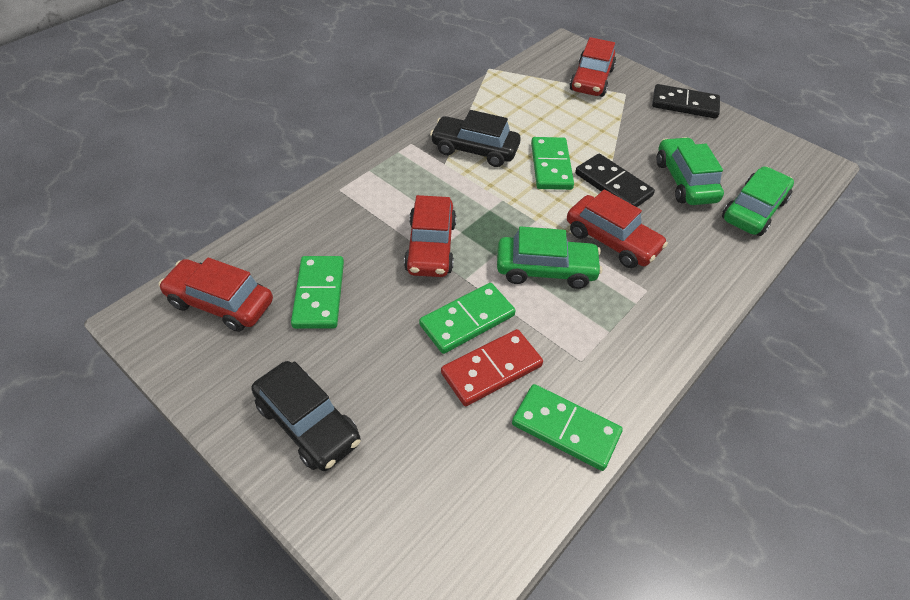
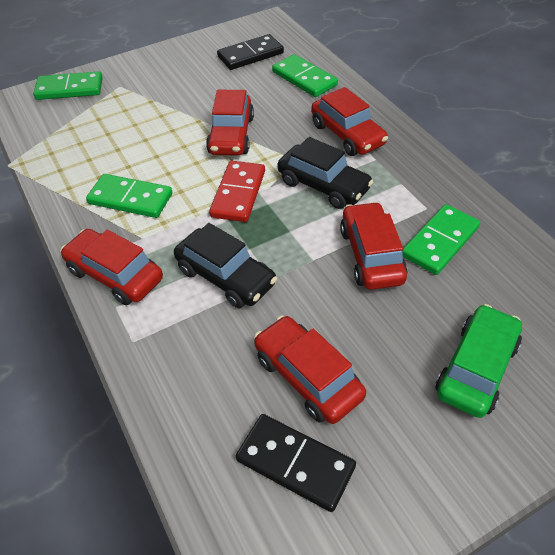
green car: [497,226,602,289] [657,137,724,205] [722,166,794,236] = 3 -> [436,304,522,418] = 1
red car: [158,258,273,332] [404,195,456,277] [567,190,668,268] [569,37,616,97] = 4 -> [60,229,163,305] [206,90,254,156] [254,315,366,424] [311,87,388,156] [340,202,408,290] = 5

